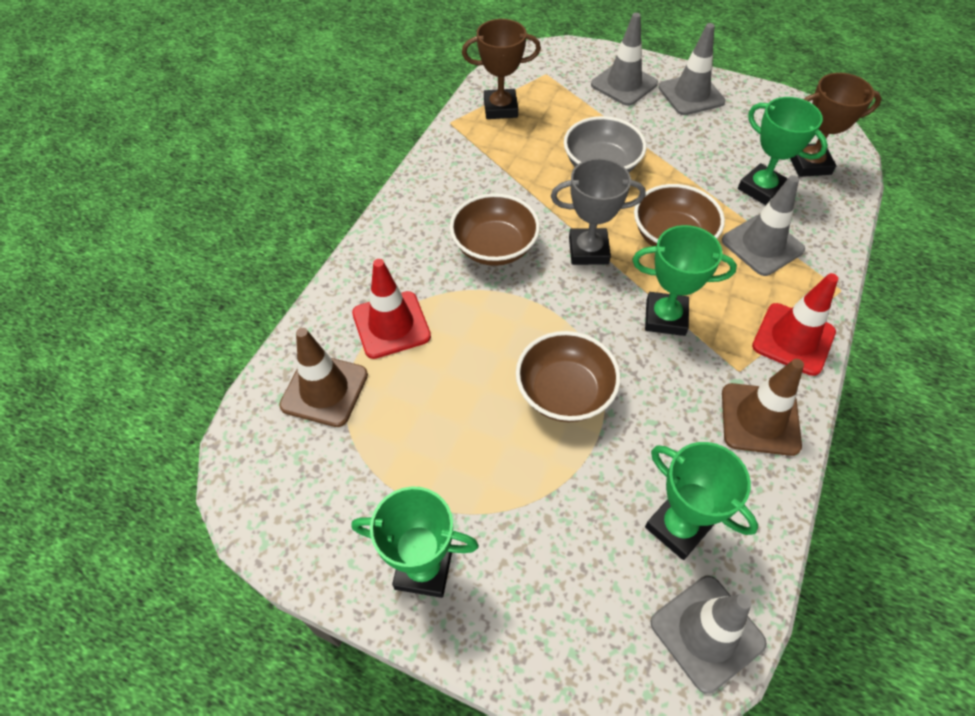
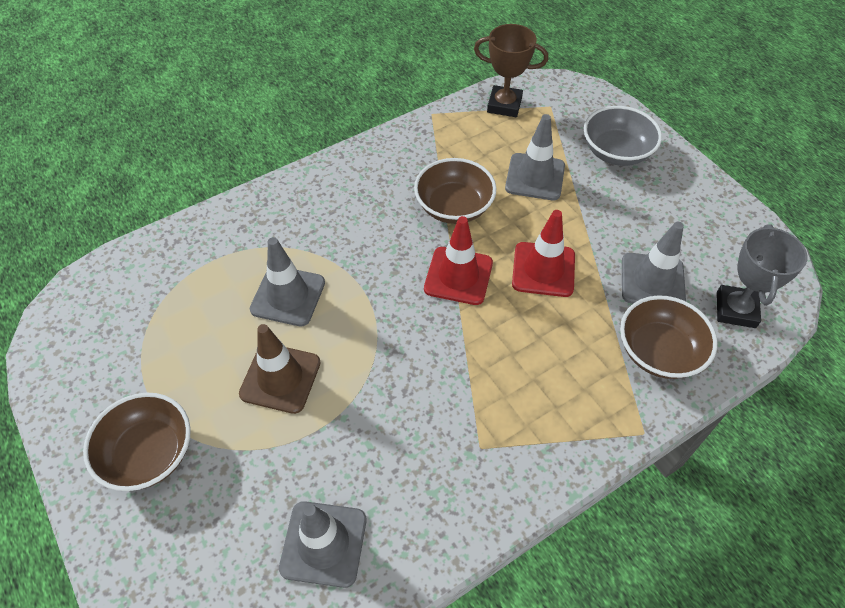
brown traffic cone: [279,328,368,427] [722,359,804,456] = 2 -> [239,324,321,414] = 1
brown trophy: [462,19,541,119] [790,73,882,177] = 2 -> [474,24,548,117] = 1
green trophy: [351,486,479,598] [633,225,737,336] [645,442,758,560] [738,97,828,205] = 4 -> none = 0

